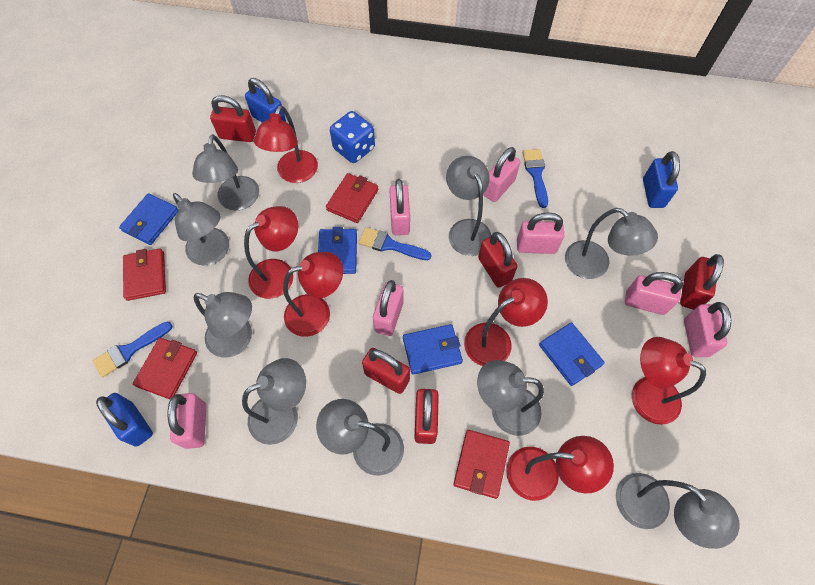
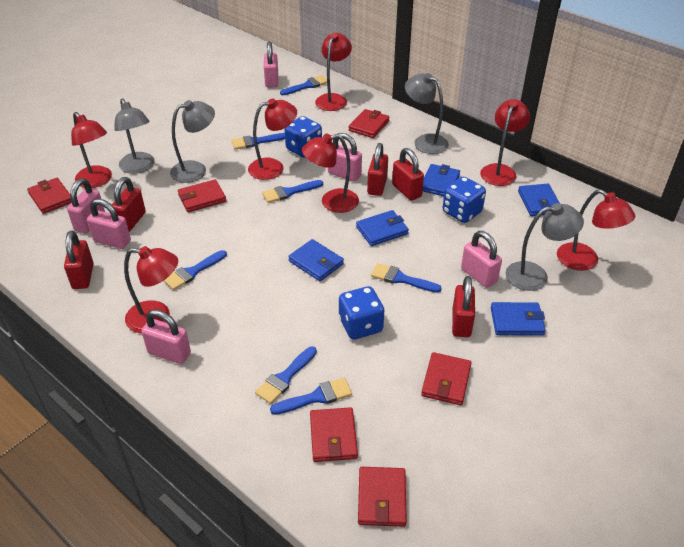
blue brush: [93,322,172,377] [358,227,431,260] [522,149,548,208] = 3 -> [164,250,227,290] [231,133,285,150] [255,346,317,404] [262,180,323,203] [270,378,352,415] [280,75,327,95] [371,263,442,293] = 7
blue dice: [330,111,375,163] = 1 -> [285,116,322,158] [339,286,385,340] [443,177,486,223] = 3
blue padlock: [96,393,153,447] [245,78,286,123] [643,151,680,208] = 3 -> none = 0
blue wallet: [119,193,179,245] [318,227,357,274] [403,324,463,375] [539,322,605,386] = 4 -> [288,239,344,281] [356,210,409,246] [423,164,460,196] [491,302,546,336] [518,184,560,216] = 5
grey lamp: [173,193,229,265] [192,134,259,210] [194,292,252,358] [242,358,306,445] [316,399,404,476] [446,156,492,256] [477,360,544,436] [565,208,658,279] [616,473,740,549] = 9 -> [114,98,155,174] [170,100,215,183] [405,73,449,154] [505,203,584,291] = 4
pink padlock: [168,393,206,449] [373,280,404,336] [389,179,410,235] [483,147,520,202] [517,213,564,254] [625,272,683,315] [684,302,731,357] = 7 -> [67,178,105,233] [87,199,131,249] [141,309,191,364] [264,42,278,87] [328,133,362,182] [461,231,502,288] = 6
red lamp: [244,206,298,299] [254,105,318,183] [283,252,343,337] [464,278,548,366] [506,436,614,501] [632,337,706,425] = 6 -> [71,112,112,188] [124,246,178,333] [248,98,297,180] [302,133,359,213] [315,33,352,111] [480,99,530,186] [557,189,636,271] = 7
red wallet: [123,249,166,301] [133,338,197,399] [326,173,378,223] [453,430,510,499] = 4 -> [27,178,72,214] [178,179,226,212] [310,407,358,462] [349,109,389,138] [358,467,407,527] [421,352,472,405] = 6

